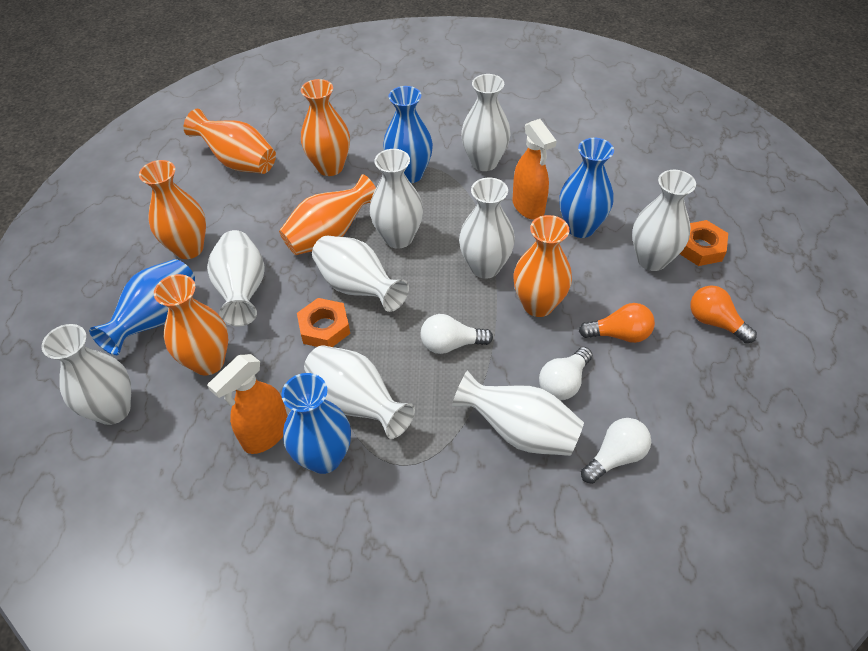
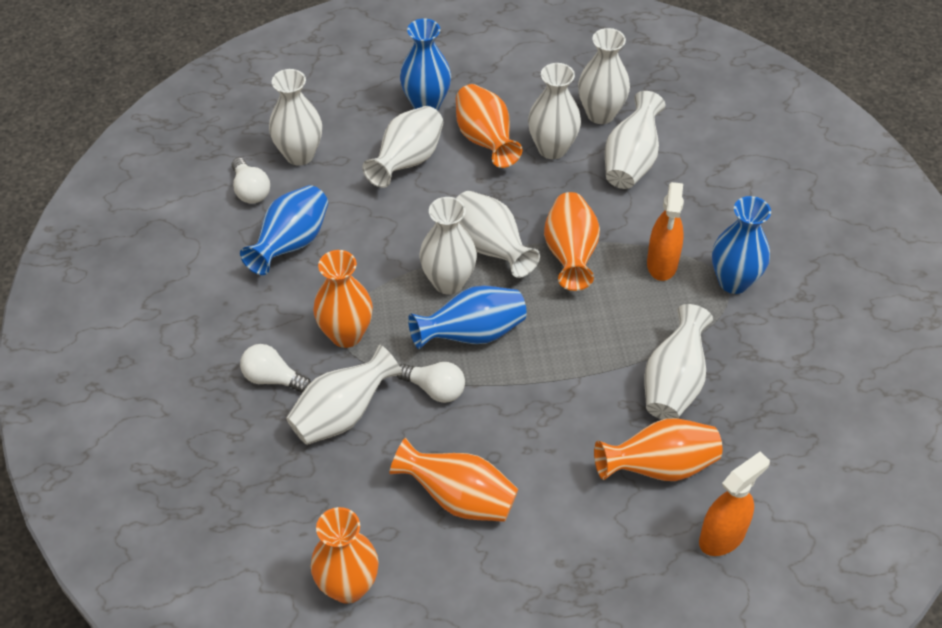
orange light bulb: [579,303,655,343] [690,285,757,343] = 2 -> none = 0
orange nut: [297,298,350,347] [680,220,728,266] = 2 -> none = 0

